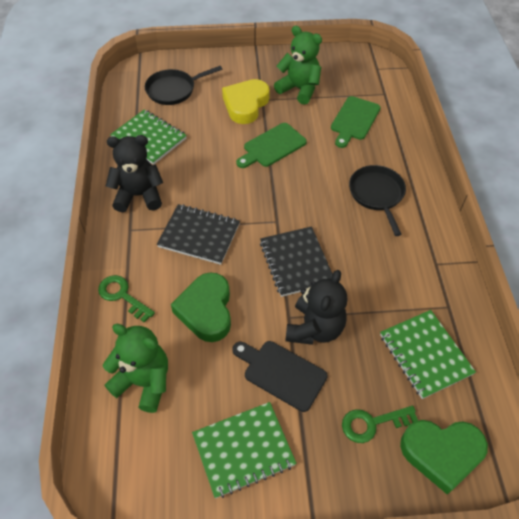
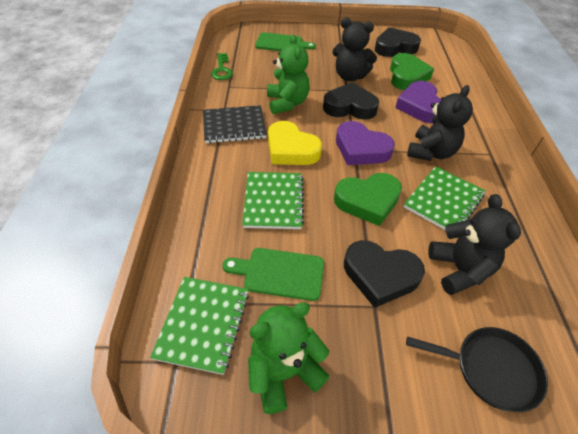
black cutting board: [233,341,328,412] = 1 -> none = 0
black heart: none = 0 -> [323,82,379,120] [344,240,425,308] [375,27,421,57] = 3
black notebook: [157,204,240,265] [260,226,332,297] = 2 -> [203,105,267,143] = 1
black pan: [145,66,222,105] [349,165,406,236] = 2 -> [406,327,548,412] = 1
black teddy bear: [106,135,163,212] [285,270,348,345] = 2 -> [332,18,377,81] [407,85,473,161] [428,194,521,295] = 3
green key: [98,275,155,323] [342,406,418,443] = 2 -> [211,53,233,80] = 1
purple heart: none = 0 -> [336,121,395,165] [395,81,441,123] = 2

